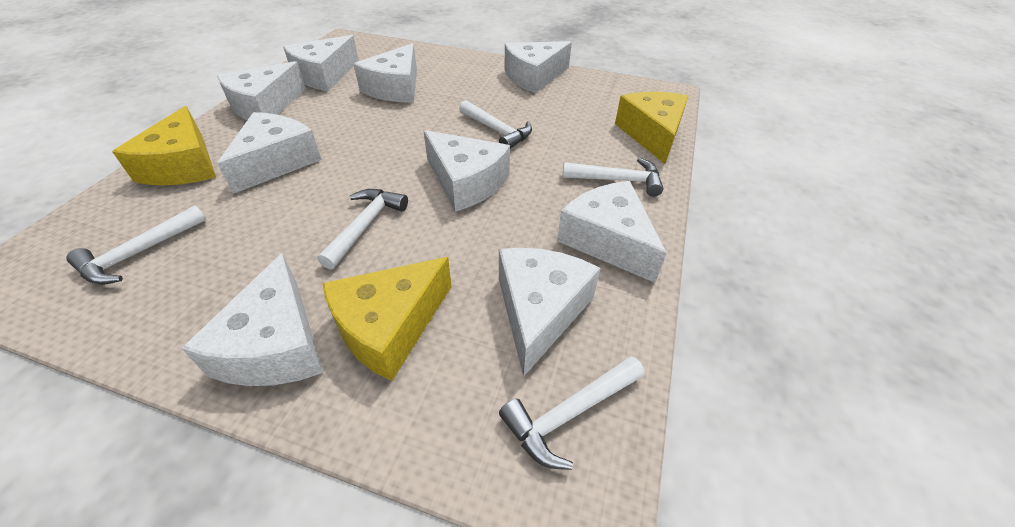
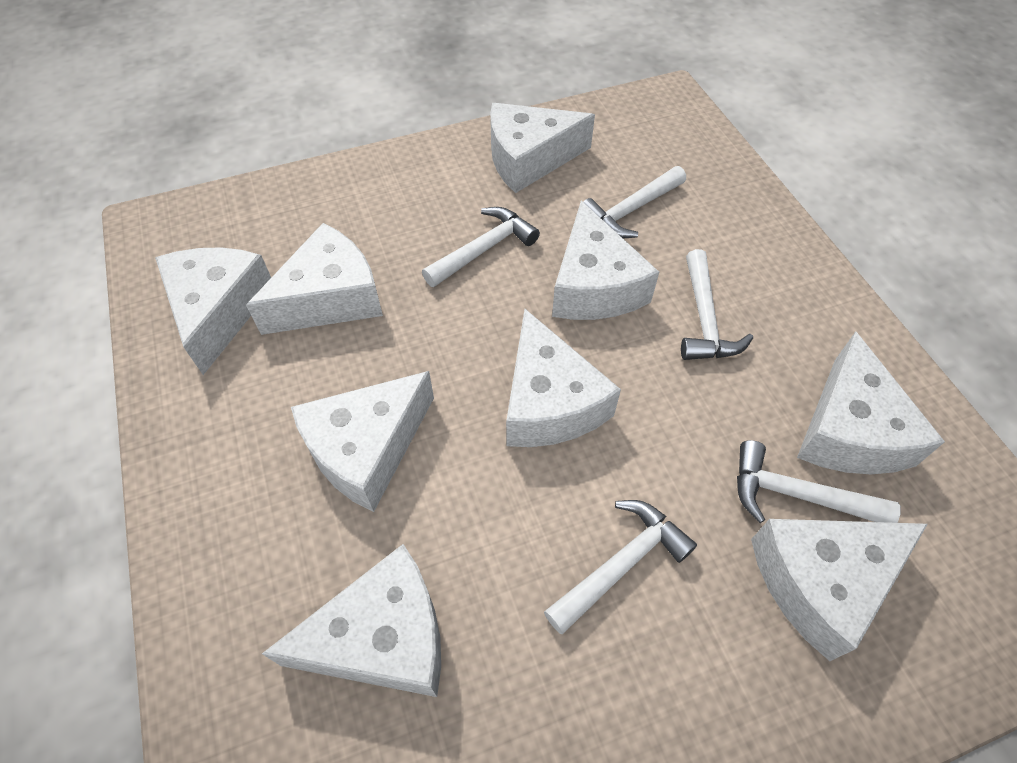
yellow cheese: [112,106,216,185] [322,257,452,381] [615,92,688,164] = 3 -> none = 0

